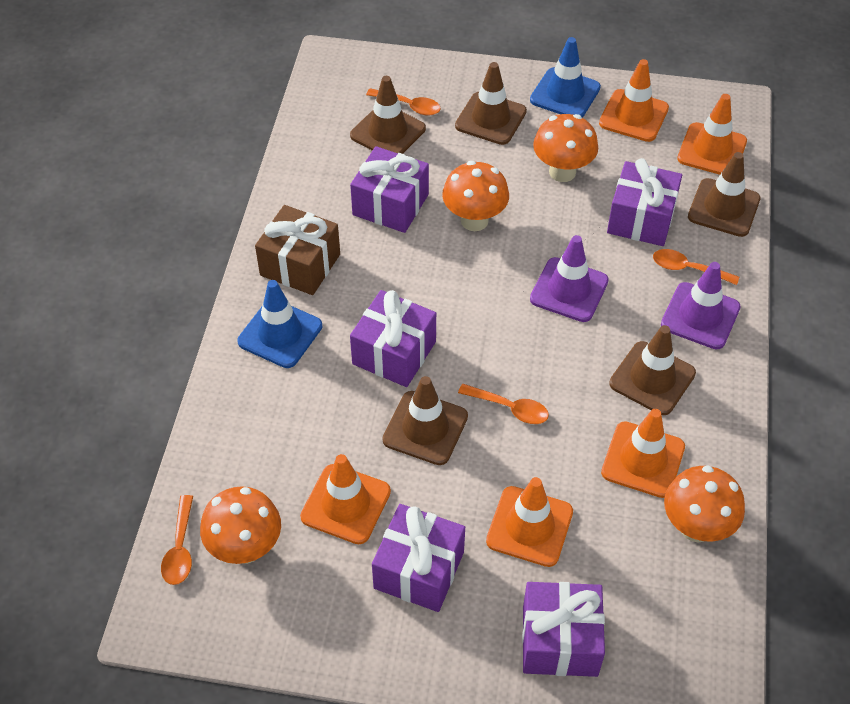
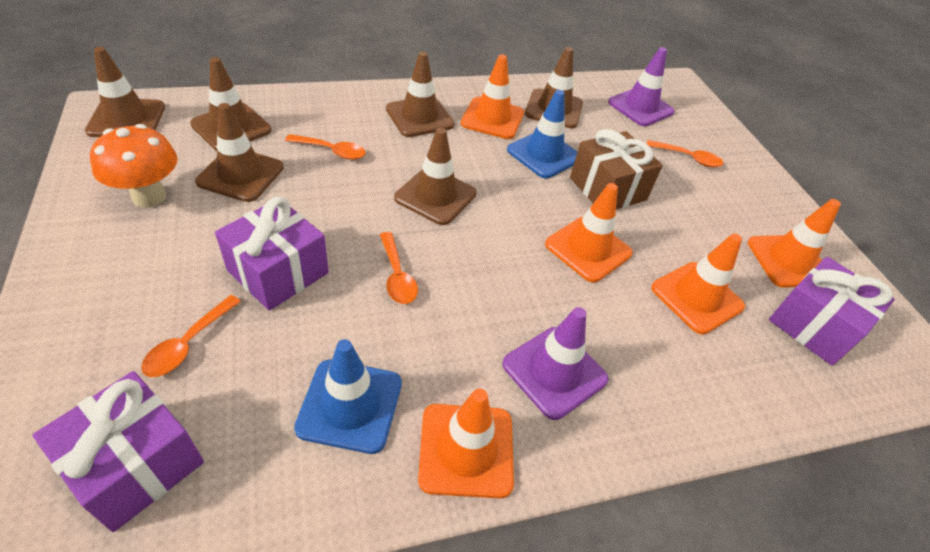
brown traffic cone: [350,76,426,154] [382,376,468,465] [455,62,527,145] [609,325,696,415] [688,152,760,237] = 5 -> [85,47,165,137] [190,57,271,151] [195,103,284,202] [386,51,454,137] [394,128,477,225] [525,47,583,128] = 6
orange mushroom: [200,486,281,564] [442,161,509,231] [533,114,598,182] [664,465,745,543] = 4 -> [90,124,178,208] = 1
purple gift: [350,146,429,233] [350,290,436,387] [372,504,465,612] [522,582,605,677] [607,158,682,246] = 5 -> [33,371,204,532] [215,197,329,311] [769,256,895,366] = 3

